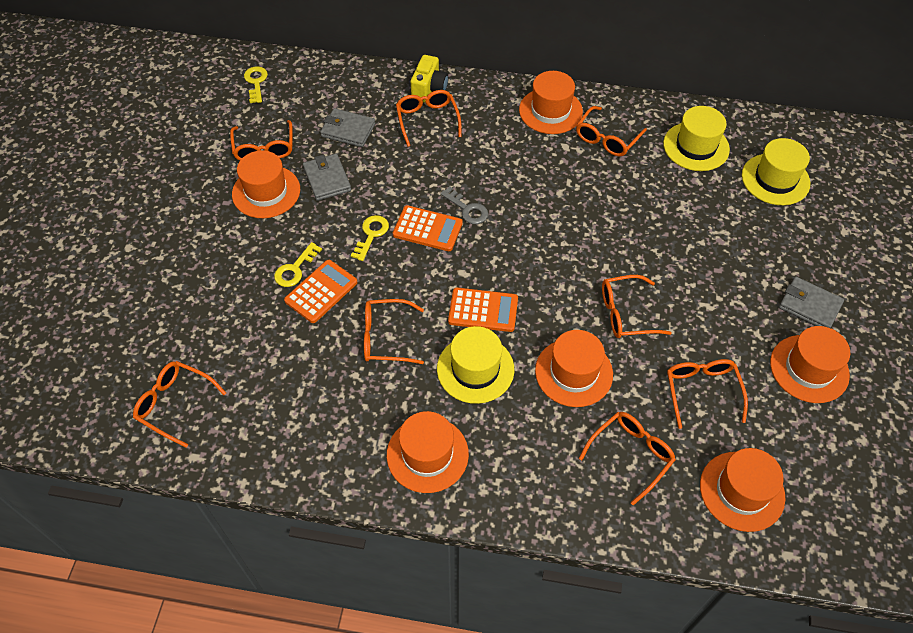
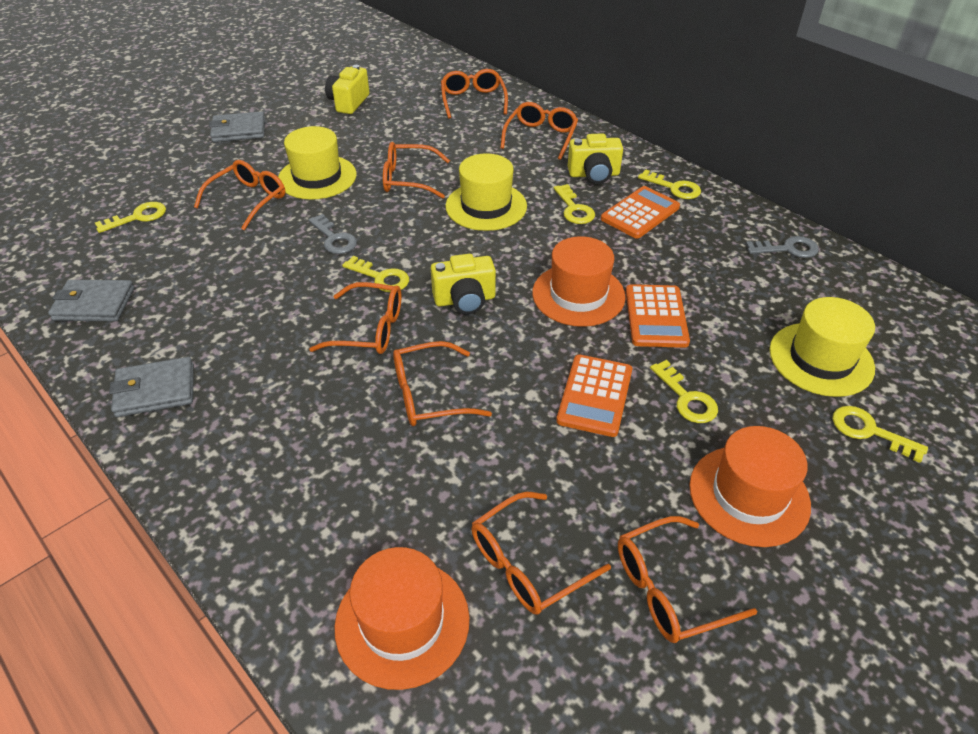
grey key: [440,186,488,224] = 1 -> [308,214,357,254] [746,236,819,258] = 2
orange hat: [232,150,300,218] [387,411,469,493] [519,71,583,134] [535,330,613,407] [700,448,785,532] [770,326,850,403] = 6 -> [335,547,470,690] [532,236,626,327] [689,426,811,547] = 3
yellow camera: [411,55,448,103] = 1 -> [325,65,369,114] [431,254,496,314] [568,133,623,184] = 3
yellow key: [244,66,268,103] [274,242,322,287] [351,215,389,261] = 3 -> [95,202,166,233] [342,256,409,292] [554,184,595,224] [638,169,701,199] [650,360,718,423] [833,406,928,463] = 6

